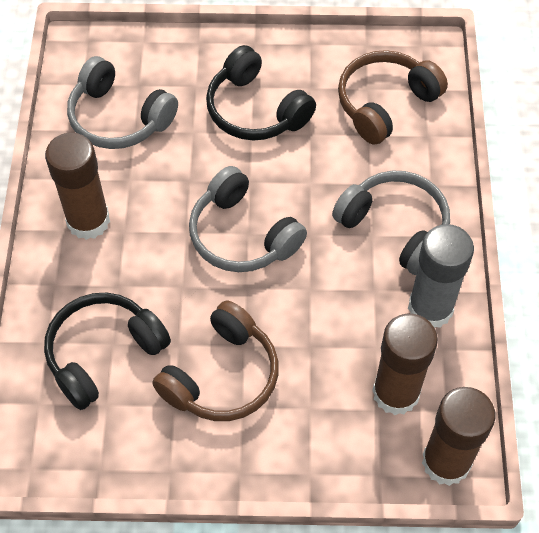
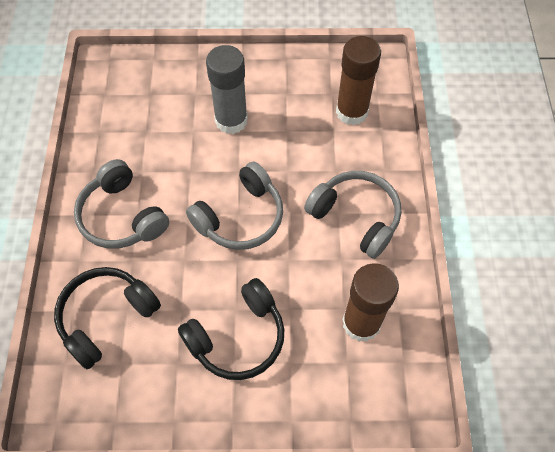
brown glue stick: [45,133,110,240] [372,314,438,415] [422,387,495,486] = 3 -> [336,36,381,126] [342,263,399,342] = 2
brown headphones: [152,300,279,421] [338,50,448,145] = 2 -> none = 0

